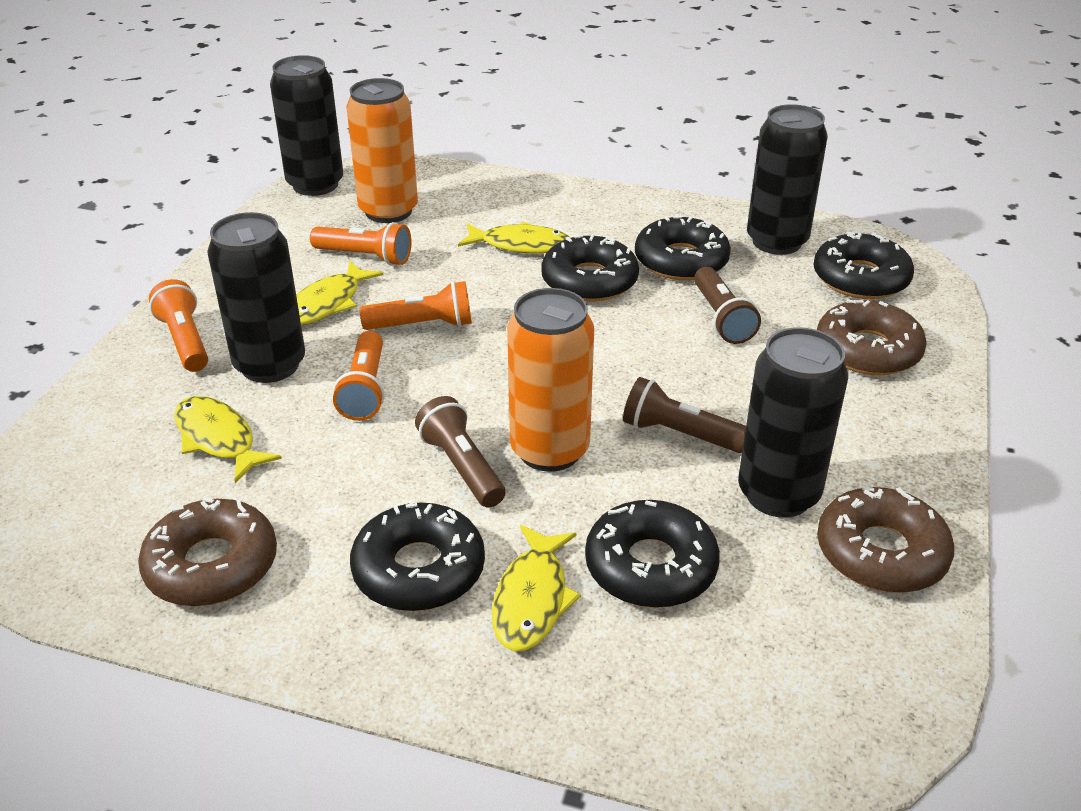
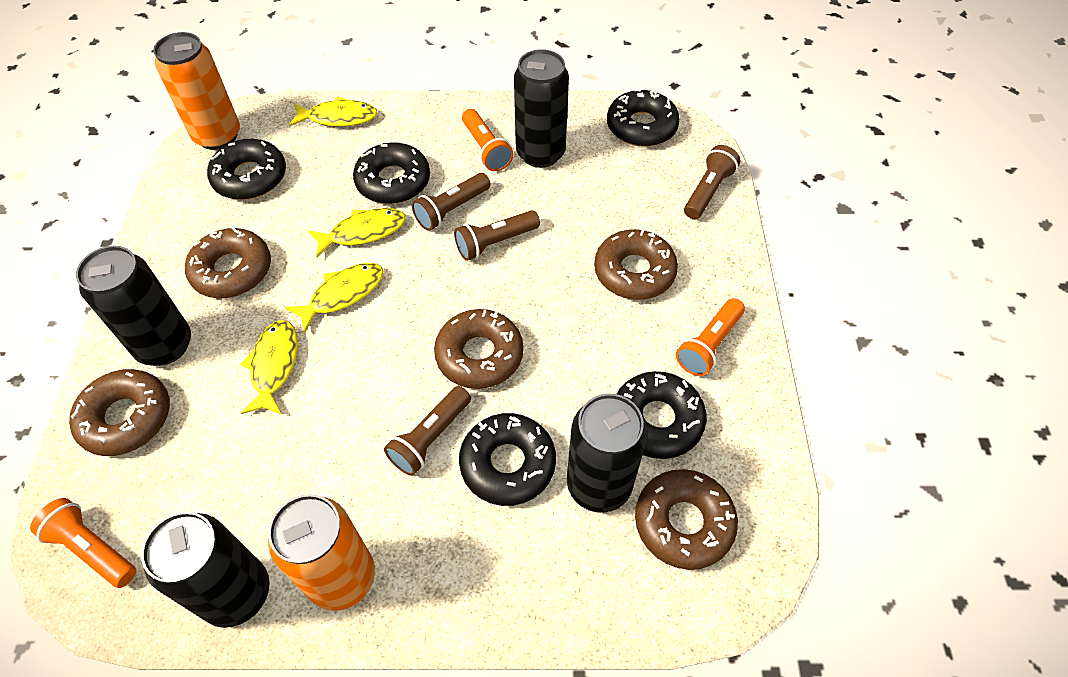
brown donut: [138,497,277,607] [817,299,927,375] [817,486,954,593] = 3 -> [69,369,170,456] [185,227,271,298] [434,309,524,389] [594,229,678,300] [635,469,738,570] = 5
brown flashlight: [415,396,505,508] [623,377,746,453] [694,267,761,344] = 3 -> [384,386,471,476] [412,173,491,231] [454,210,540,261] [684,145,741,219] = 4
orange flashlight: [149,279,208,372] [310,222,412,265] [333,331,385,421] [360,281,472,330] = 4 -> [30,498,136,588] [462,109,513,171] [676,298,745,376] = 3

